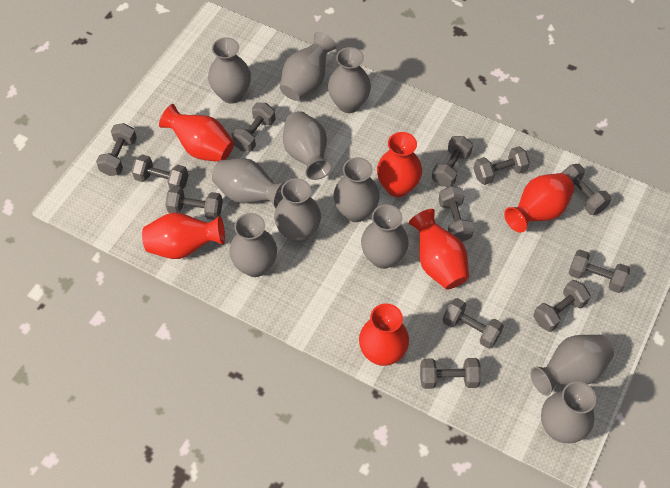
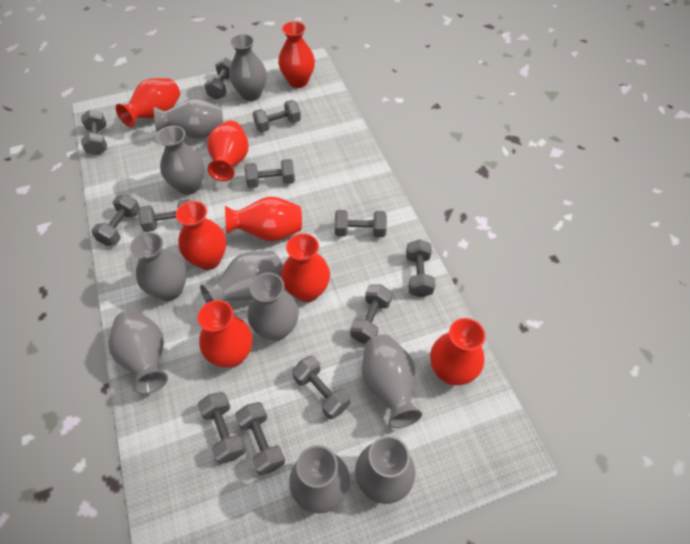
grey vase: [208,37,251,104] [212,158,285,208] [229,213,277,277] [274,178,321,243] [280,32,336,101] [283,111,332,180] [328,47,371,113] [334,157,380,222] [361,204,409,269] [530,335,614,396] [541,381,596,443] = 11 -> [108,310,168,394] [130,232,187,301] [154,98,223,139] [157,126,204,195] [200,251,283,303] [229,34,267,101] [248,273,299,341] [289,445,350,514] [355,435,415,504] [362,334,422,428] = 10
red vase: [142,212,225,259] [159,104,234,162] [359,303,409,366] [377,132,422,197] [409,209,469,290] [504,173,574,233] = 6 -> [116,78,180,127] [176,201,226,270] [198,300,252,368] [207,121,248,181] [225,196,302,241] [278,21,315,88] [281,233,330,302] [430,318,485,385] = 8

